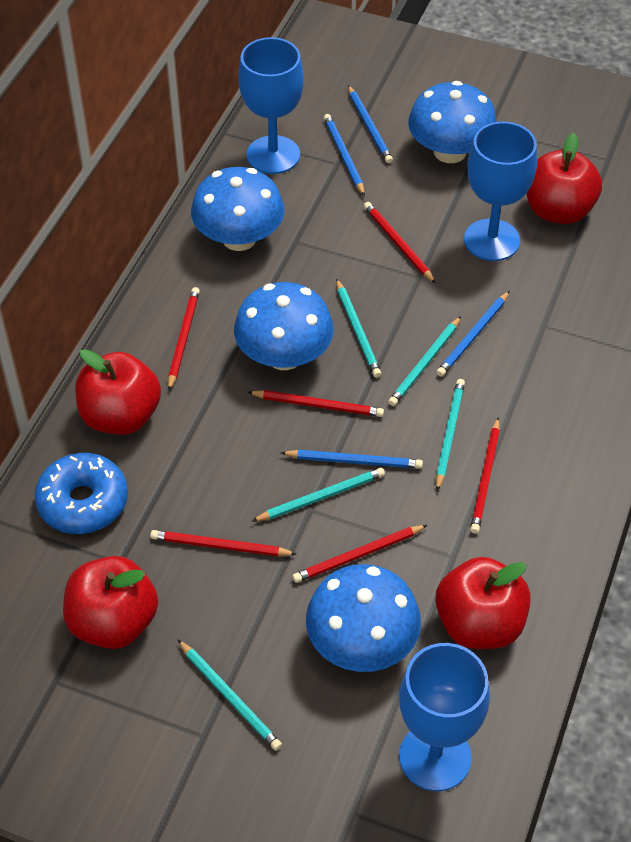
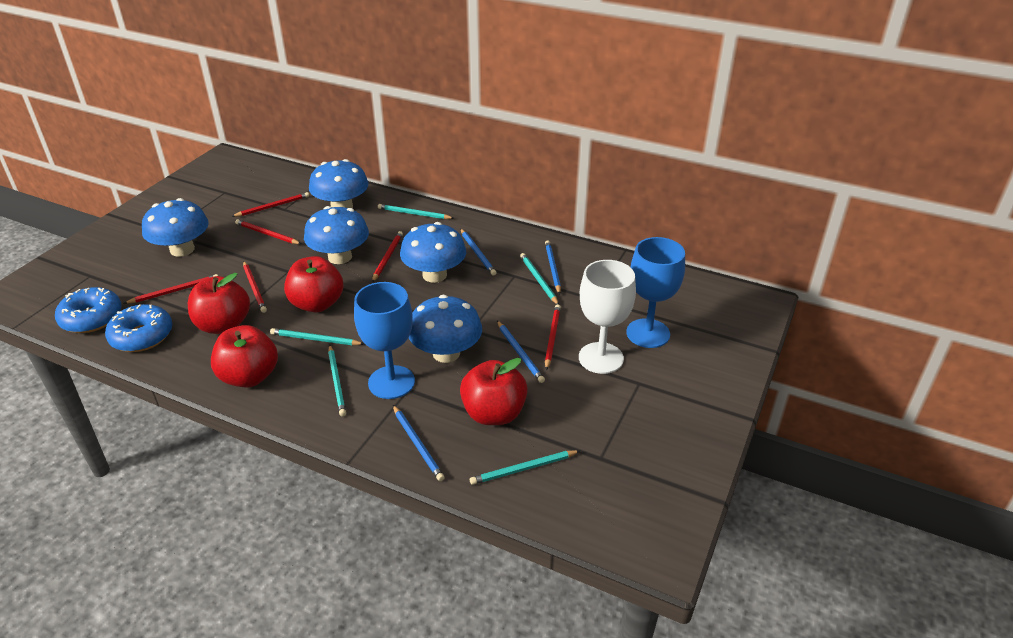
blue donut: [35,453,128,534] = 1 -> [55,287,122,333] [105,304,173,352] = 2
blue goblet: [238,37,304,174] [399,643,490,791] [464,122,537,261] = 3 -> [354,282,415,399] [626,237,685,348] = 2
blue mushroom: [191,167,285,251] [234,282,334,370] [306,564,421,672] [408,81,497,163] = 4 -> [142,198,209,257] [304,206,369,264] [309,159,369,208] [400,222,466,283] [409,295,482,363] = 5
white goblet: none = 0 -> [579,260,636,374] = 1

